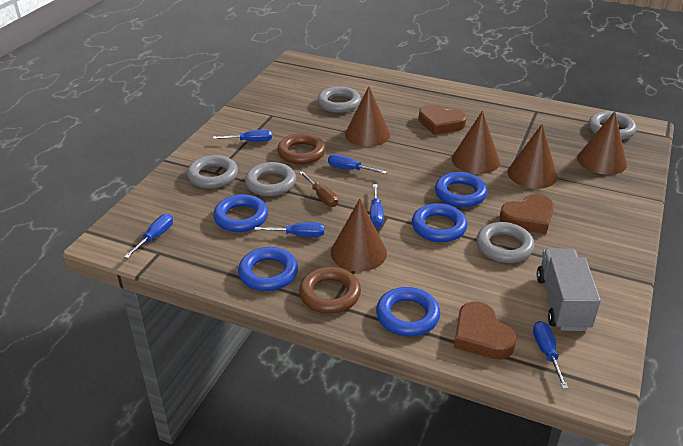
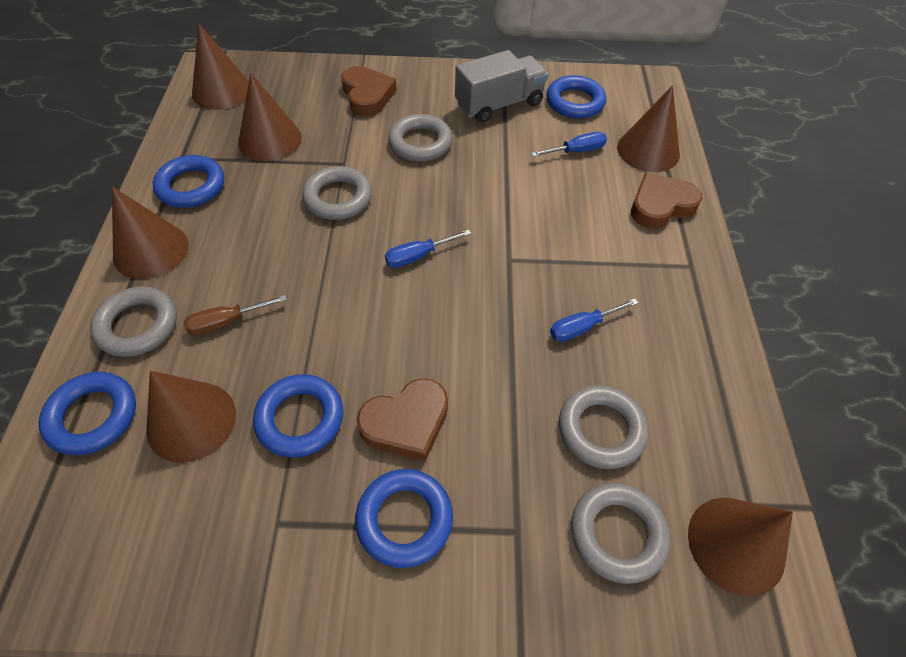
blue screwdriver: [124,214,173,258] [213,130,272,142] [254,223,324,237] [328,154,387,174] [370,184,384,228] [533,321,568,389] = 6 -> [385,230,471,268] [531,132,607,157] [550,299,638,342] = 3
brown cone: [331,199,387,272] [345,86,390,147] [452,110,500,174] [507,124,558,189] [577,111,627,175] = 5 -> [112,187,188,279] [146,371,236,463] [192,24,249,110] [238,73,302,161] [617,85,680,172] [688,498,793,596] = 6
brown ring: [277,133,326,165] [299,267,361,314] = 2 -> none = 0

